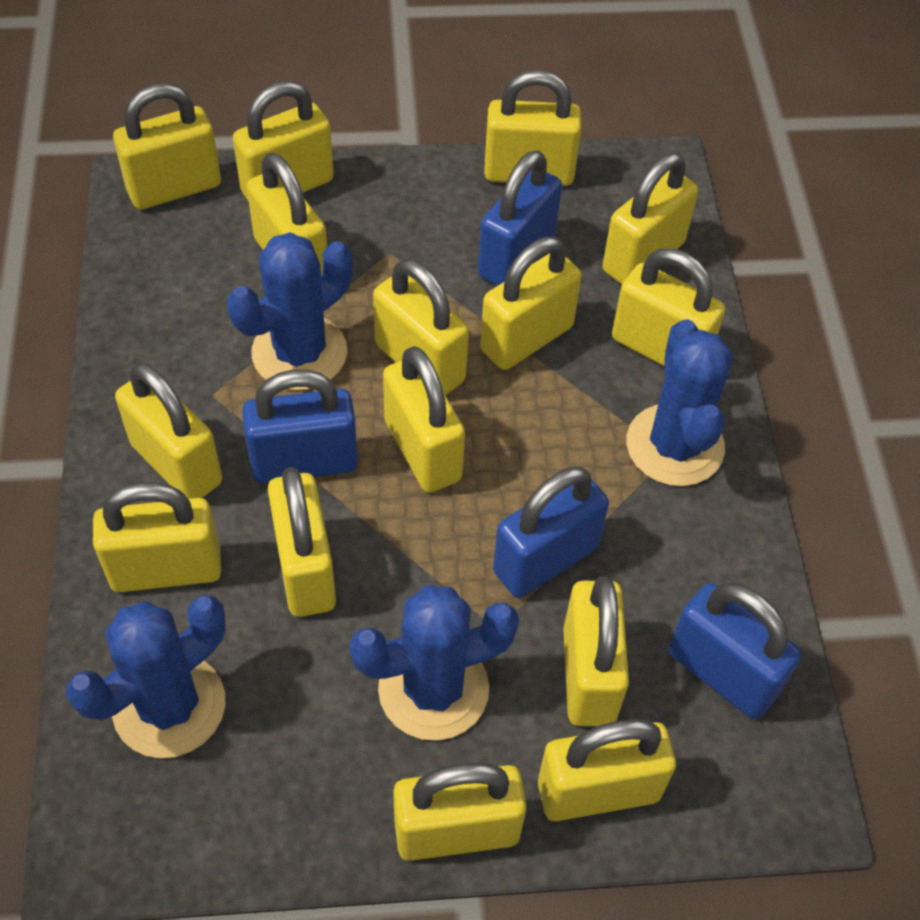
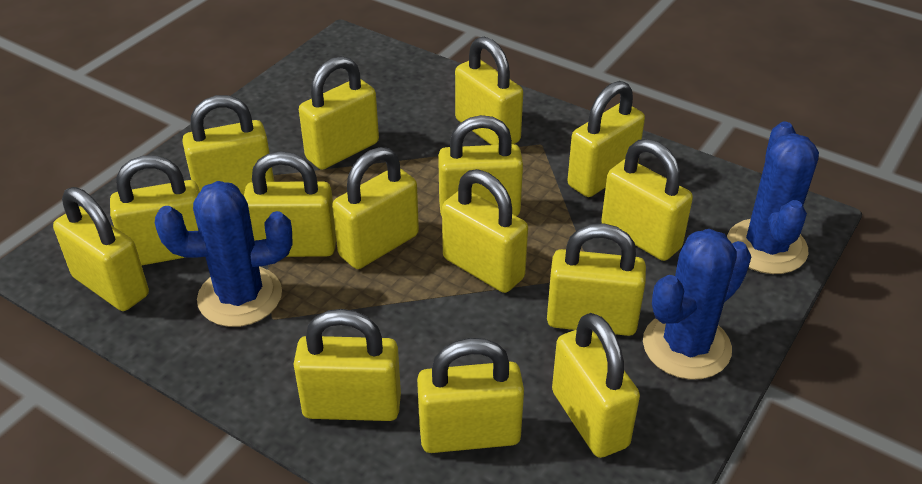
blue cactus: [66,595,226,758] [227,232,353,390] [349,585,519,741] [627,320,732,486] = 4 -> [155,181,293,327] [643,229,751,380] [727,122,819,274] = 3
blue padlock: [242,369,358,484] [478,150,562,286] [493,466,609,598] [668,583,802,719] = 4 -> none = 0

